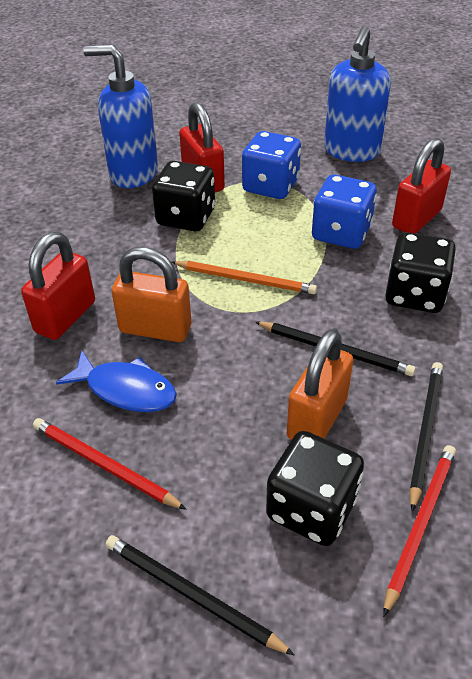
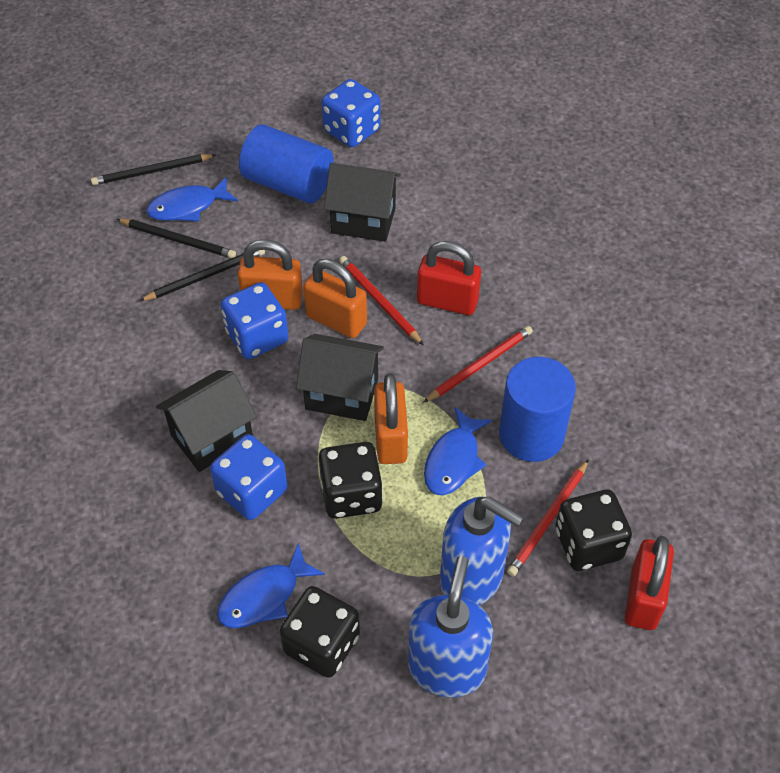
black house: none = 0 -> [156,370,257,472] [296,334,384,421] [324,163,401,242] = 3
blue cylinder: none = 0 -> [239,124,334,203] [499,357,576,462] = 2
blue dice: [242,131,301,199] [312,175,377,249] = 2 -> [210,434,287,520] [221,282,289,359] [322,79,381,147] = 3
blue fish: [56,351,177,412] = 1 -> [146,176,238,222] [217,543,325,628] [424,407,492,495] = 3
orange padlock: [112,247,191,342] [287,329,353,440] = 2 -> [237,239,303,310] [303,259,367,338] [374,373,408,464] = 3
orange pencil: [171,261,317,294] = 1 -> none = 0
red padlock: [21,232,95,340] [179,102,225,192] [392,138,451,234] = 3 -> [417,241,481,315] [625,536,674,630] = 2
red pencil: [33,418,187,510] [383,445,456,617] = 2 -> [339,256,423,345] [423,326,533,403] [507,459,589,576] = 3

